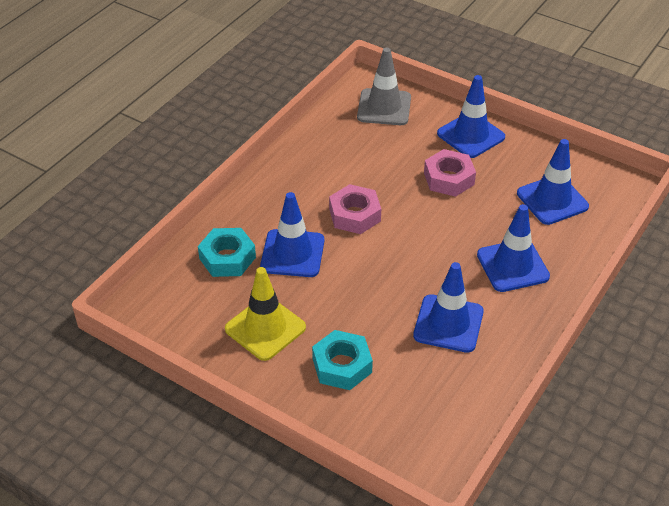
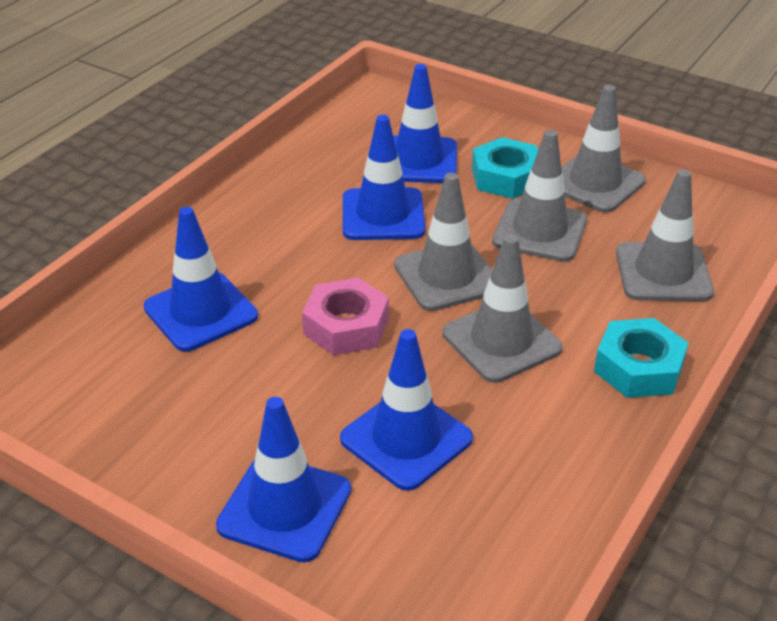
grey traffic cone: [357,48,411,125] = 1 -> [394,173,493,311] [443,235,562,383] [492,130,587,262] [561,85,646,213] [616,169,714,301] = 5
pink nut: [329,184,381,234] [424,149,476,197] = 2 -> [302,278,389,355] = 1
yellow traffic cone: [225,267,306,361] = 1 -> none = 0

